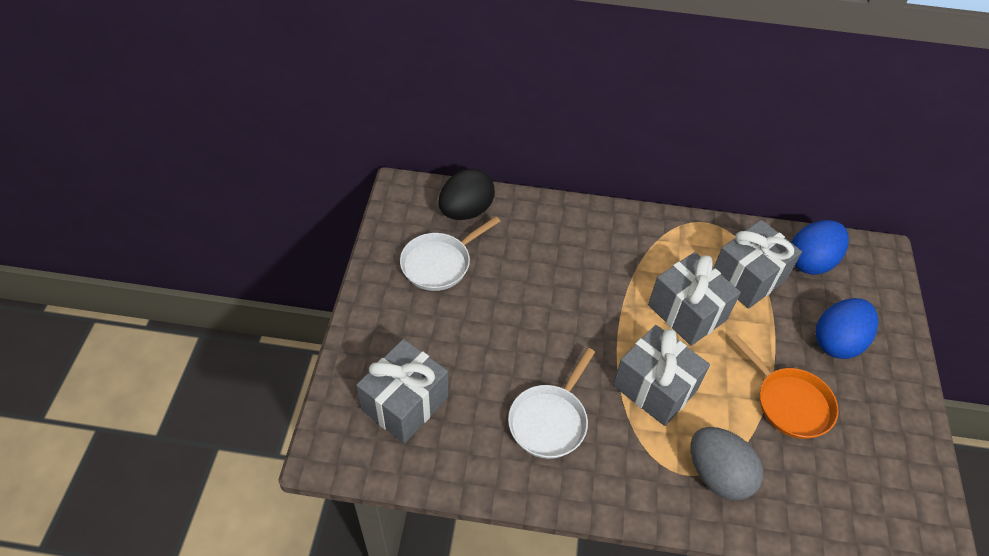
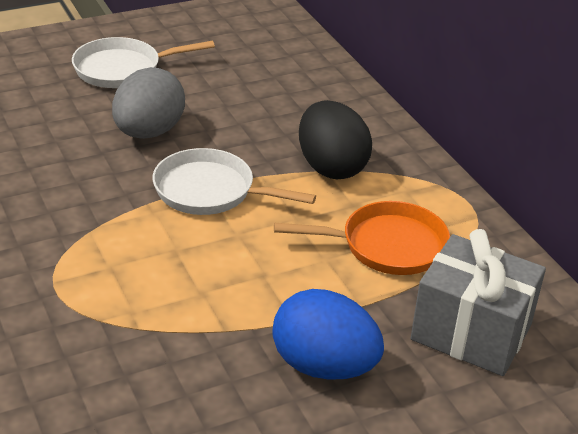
blue egg: [791,220,849,275] [816,298,878,359] = 2 -> [272,289,384,380] = 1
grey gift: [356,339,448,444] [613,325,710,426] [648,252,741,346] [714,220,802,309] = 4 -> [411,229,546,376] = 1

